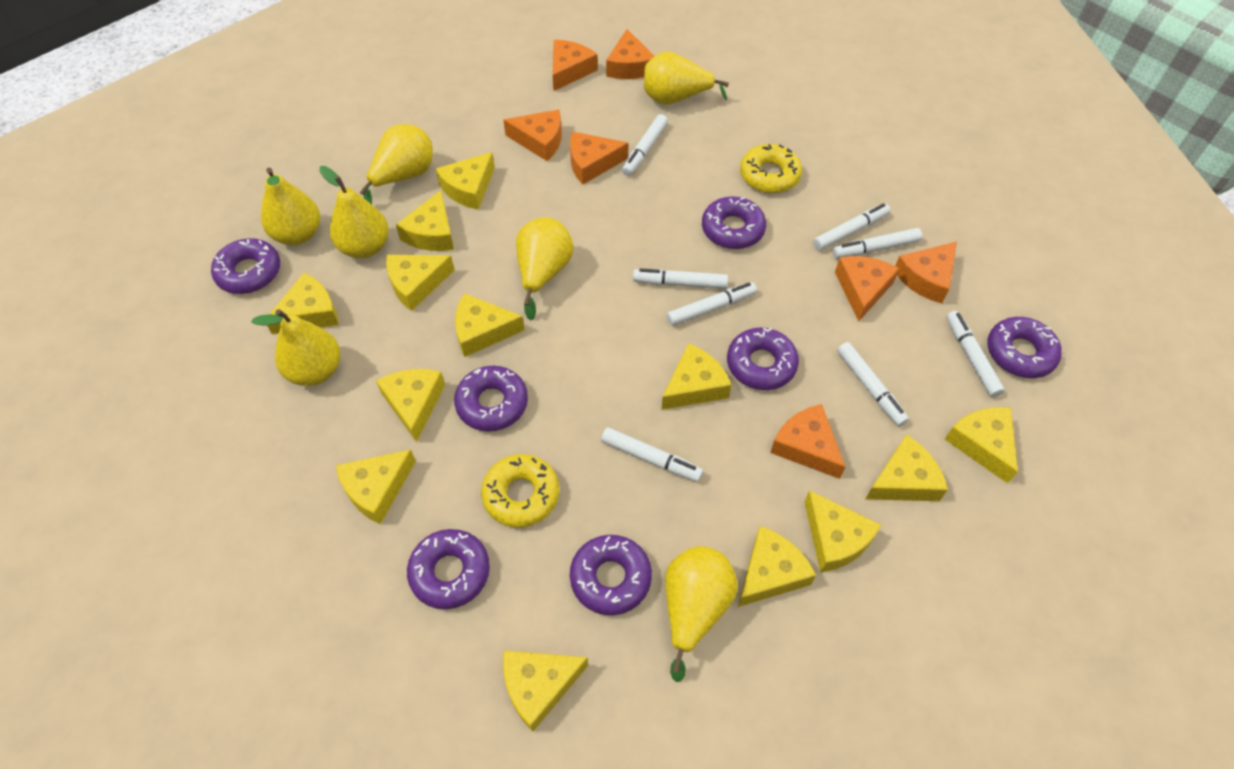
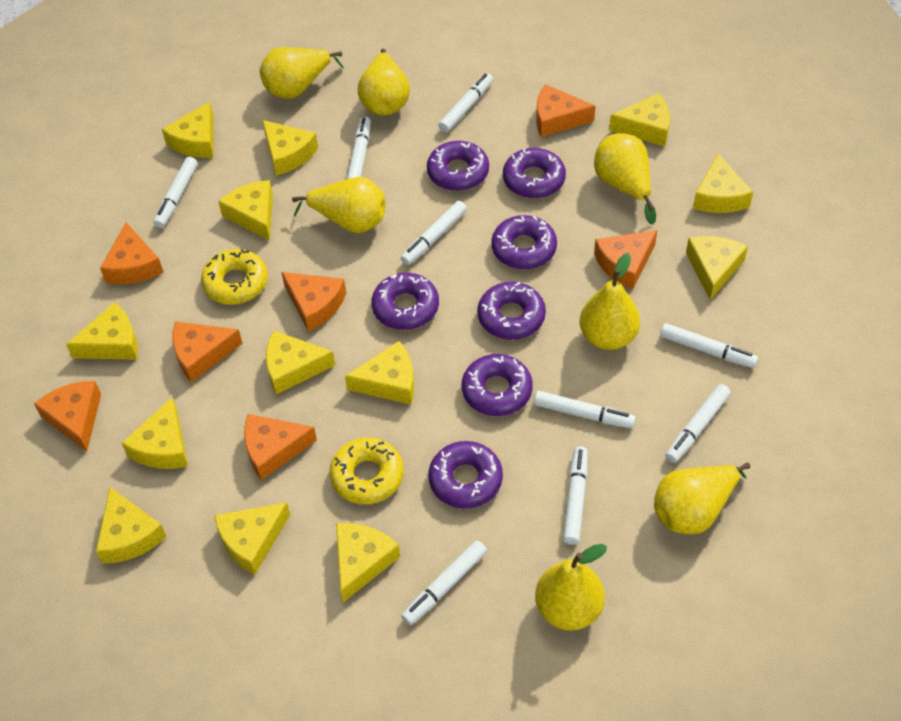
white marker: [601,427,703,482] [622,114,668,176] [633,268,728,289] [667,282,757,326] [813,203,890,251] [833,228,922,259] [837,342,909,426] [946,311,1005,397] = 8 -> [153,157,198,228] [347,117,371,179] [401,201,467,265] [401,540,487,625] [438,73,493,133] [534,391,635,428] [563,446,588,545] [660,323,758,368] [666,384,731,463] = 9

